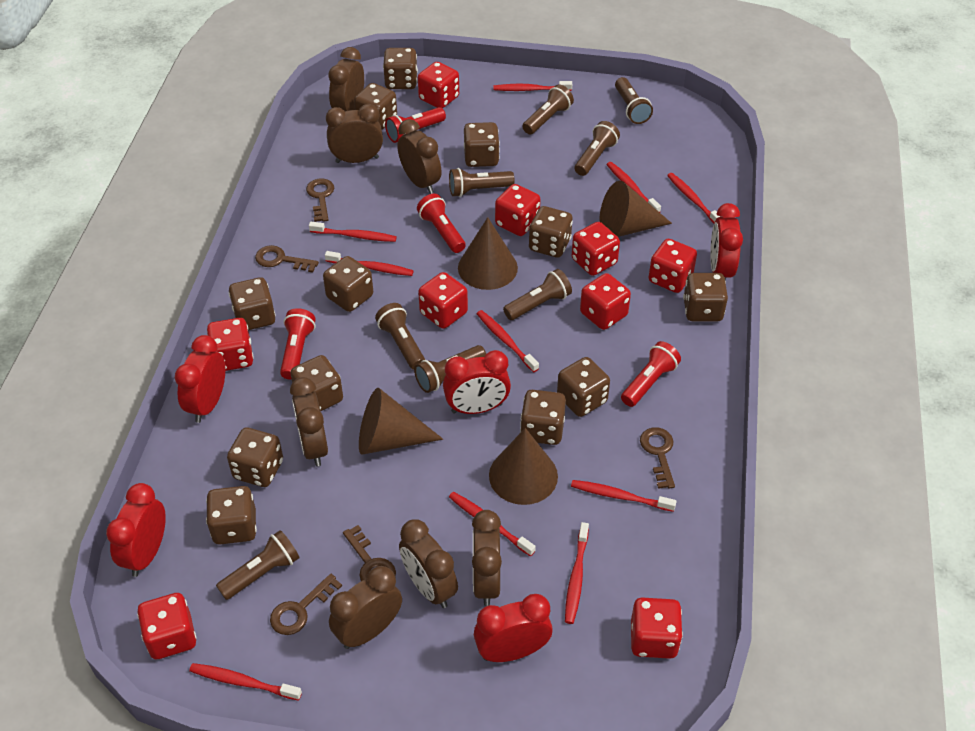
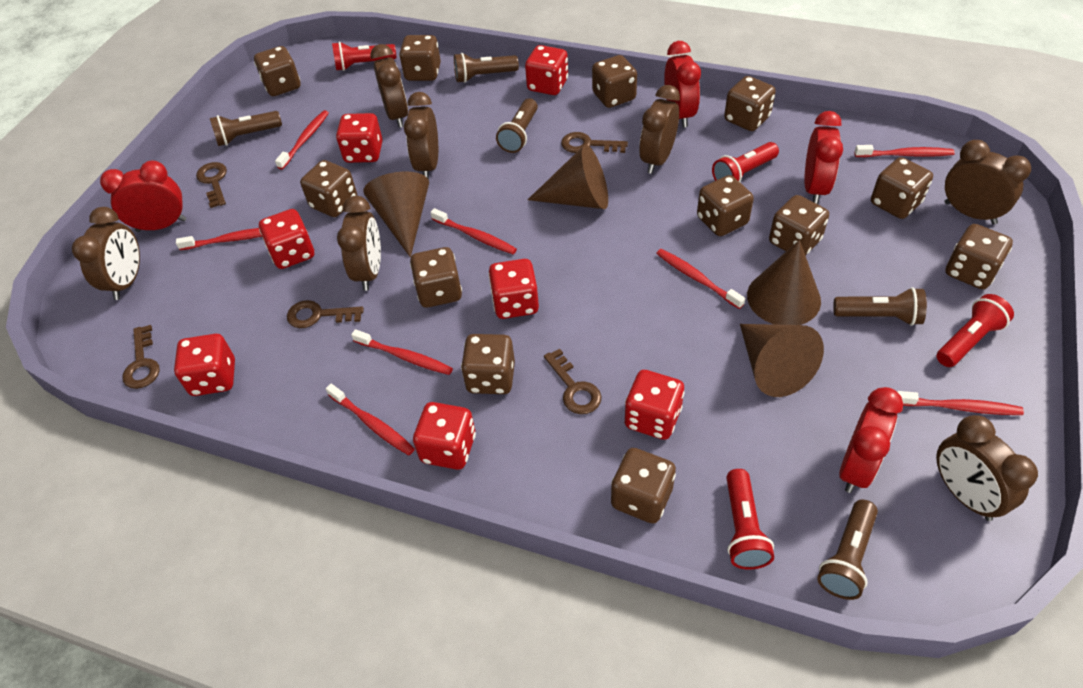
brown flashlight: [216,530,300,600] [375,303,425,370] [414,345,486,393] [449,168,515,197] [503,269,572,320] [522,84,574,134] [575,121,620,176] [615,77,653,124] = 8 -> [210,111,282,146] [454,53,519,83] [496,98,538,153] [817,500,878,600] [833,287,927,326] = 5
red clock: [106,483,166,577] [175,335,225,423] [443,350,511,414] [474,594,553,662] [710,203,743,281] = 5 -> [100,160,186,232] [664,41,701,128] [804,111,843,204] [839,387,903,493] = 4
red dice: [137,593,196,659] [207,318,254,371] [418,62,459,108] [418,272,468,329] [495,184,541,236] [572,222,620,276] [580,273,631,330] [631,597,683,659] [649,239,697,293] = 9 -> [174,334,235,396] [259,209,314,269] [336,113,383,163] [413,402,476,470] [488,259,539,319] [525,45,568,95] [625,370,685,440] = 7
red toothbrush: [189,663,302,701] [309,222,397,242] [325,251,413,276] [449,492,536,556] [477,310,539,372] [493,81,572,91] [565,522,589,624] [571,480,677,512] [606,162,661,212] [667,173,722,223] = 10 -> [176,228,262,250] [275,110,329,170] [326,384,415,455] [351,329,453,375] [430,208,517,254] [656,249,745,309] [854,145,955,157] [897,391,1024,415] = 8

